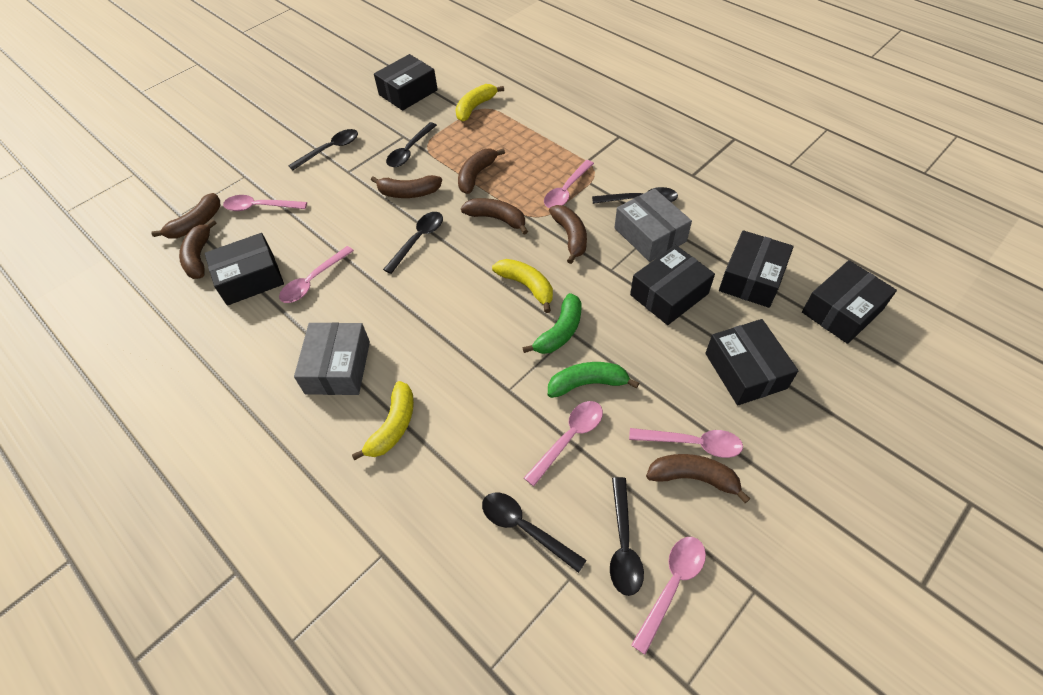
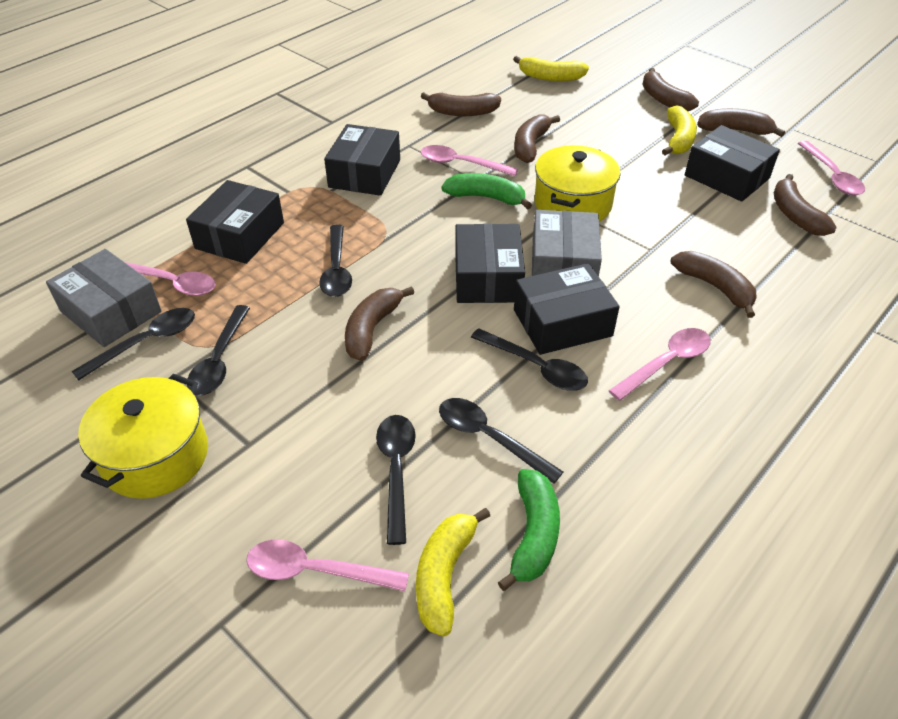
black box: [204,233,284,306] [374,54,438,111] [630,245,715,325] [705,319,798,406] [719,230,794,308] [802,260,897,344] = 6 -> [186,180,284,264] [324,124,400,196] [455,223,525,303] [514,263,620,355] [685,125,780,202] = 5
pink spoon: [223,195,307,211] [279,246,354,303] [524,401,603,486] [544,160,594,208] [629,428,743,458] [631,537,706,655] = 6 -> [125,262,215,296] [246,539,409,591] [421,145,518,176] [609,328,711,401] [798,141,865,195] = 5
yellow pot: none = 0 -> [78,373,208,499] [535,145,621,222] = 2

